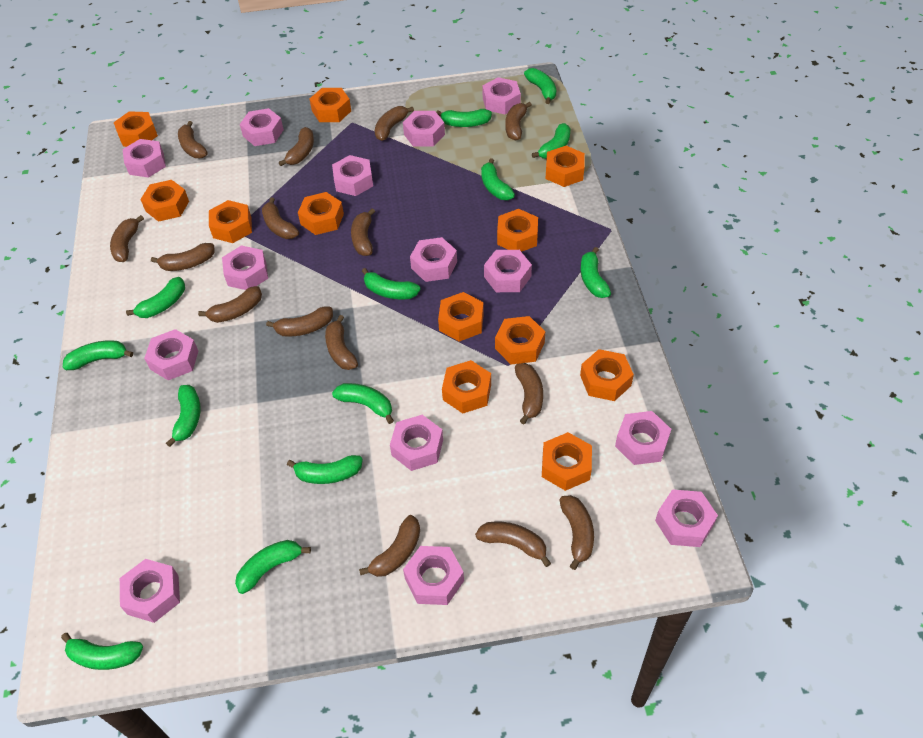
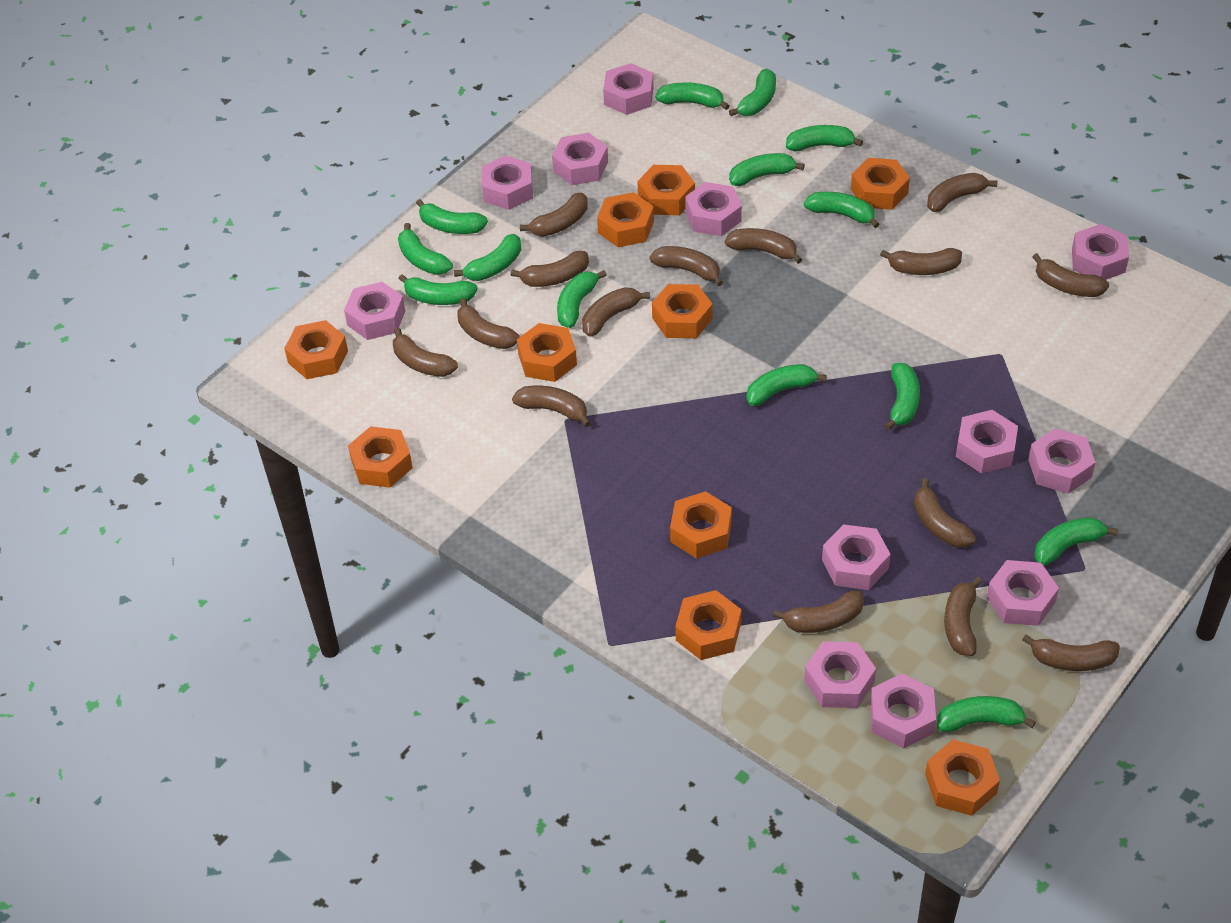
green banana: [61,633,143,670] [63,340,133,370] [126,277,185,318] [166,385,201,447] [235,540,311,594] [287,455,363,484] [332,383,394,424] [362,268,420,299] [436,109,492,127] [481,158,515,200] [524,68,556,104] [532,123,570,159] [581,247,611,298] = 13 -> [398,223,453,275] [398,274,478,305] [416,199,488,234] [454,234,521,281] [557,270,607,328] [655,82,729,110] [729,69,776,116] [729,153,805,186] [746,364,827,406] [786,125,863,151] [804,192,879,228] [884,363,920,430] [937,696,1036,732] [1035,517,1118,566] = 14
orange nut: [114,111,158,147] [140,180,189,222] [209,200,252,243] [298,192,344,235] [310,88,351,122] [438,292,484,342] [442,360,491,414] [495,316,545,364] [497,209,538,252] [542,432,592,491] [546,146,585,187] [580,349,634,401] = 12 -> [284,320,348,379] [348,426,413,488] [517,323,577,382] [597,192,654,247] [637,165,695,215] [652,284,713,338] [670,491,732,559] [675,590,742,660] [851,158,910,210] [925,739,1000,816] = 10
pink nut: [120,559,180,623] [122,139,166,178] [144,329,198,380] [222,245,268,290] [240,108,284,146] [332,155,373,196] [390,415,443,471] [403,111,445,146] [403,546,464,605] [410,237,457,282] [482,77,521,114] [484,250,532,292] [615,411,671,465] [655,489,718,547] = 14 -> [344,282,405,340] [481,155,533,210] [552,133,608,185] [603,63,654,115] [685,182,742,236] [804,641,876,708] [822,524,891,590] [870,673,936,749] [956,410,1018,474] [987,560,1059,626] [1028,429,1096,494] [1072,224,1129,280] = 12

